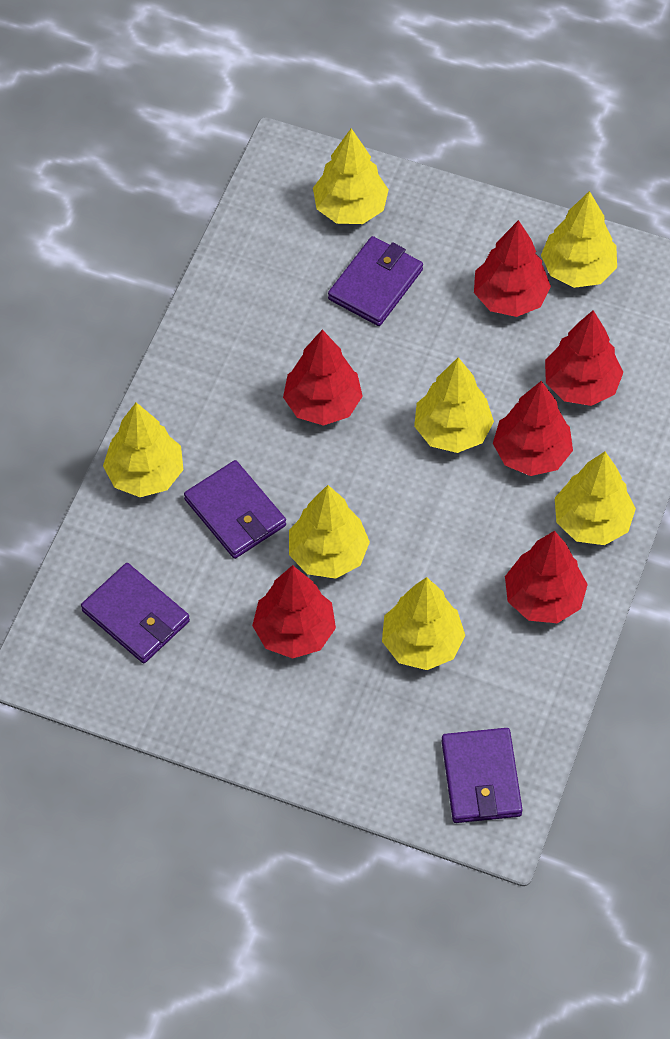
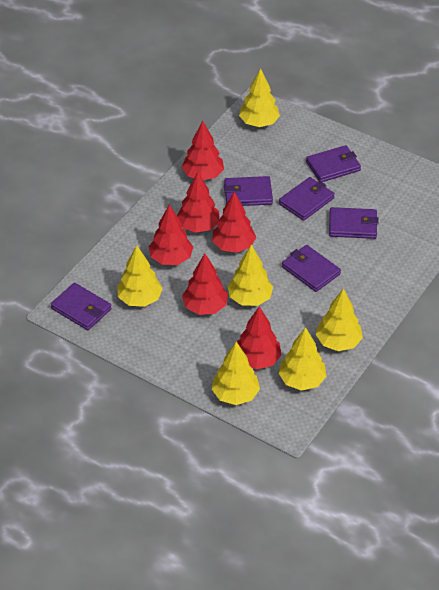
purple wallet: [81,563,190,663] [184,460,286,559] [328,236,423,326] [442,728,523,823] = 4 -> [51,283,112,330] [224,176,273,206] [279,177,335,221] [282,245,341,292] [306,145,361,182] [329,207,379,239] = 6
yellow tree: [103,402,184,497] [289,485,370,579] [313,128,389,224] [382,577,465,670] [414,357,494,453] [541,191,617,288] [555,451,636,545] = 7 -> [117,245,163,307] [212,342,260,405] [228,245,273,306] [239,68,280,127] [279,327,327,391] [316,288,363,351] = 6

